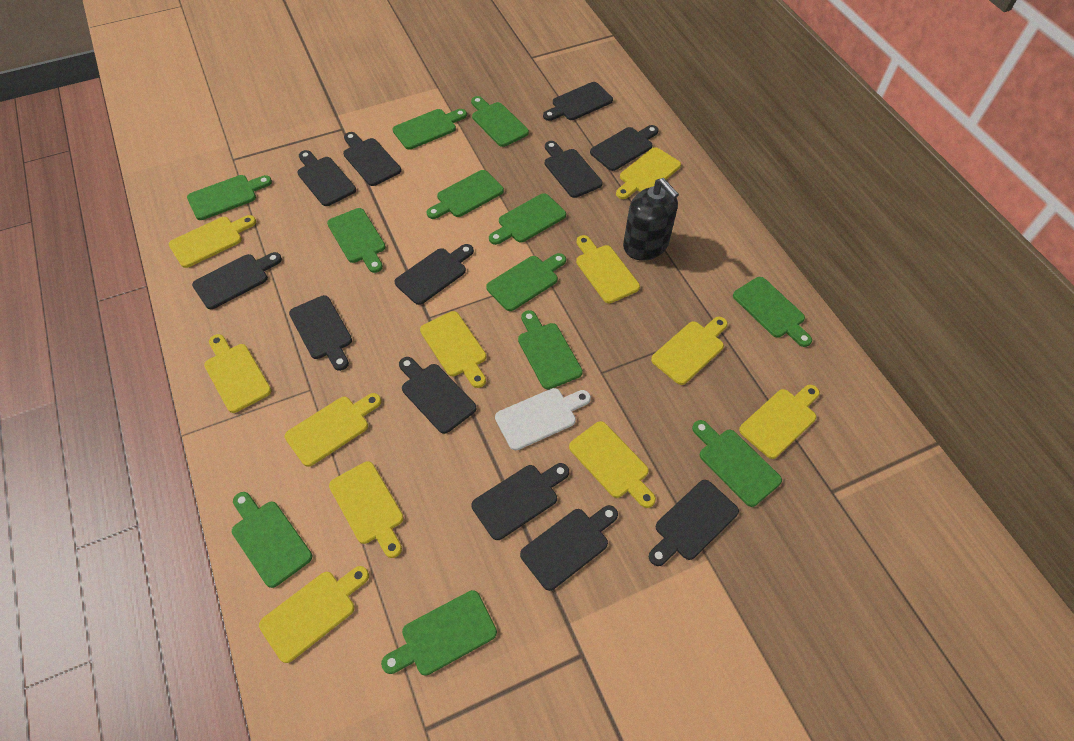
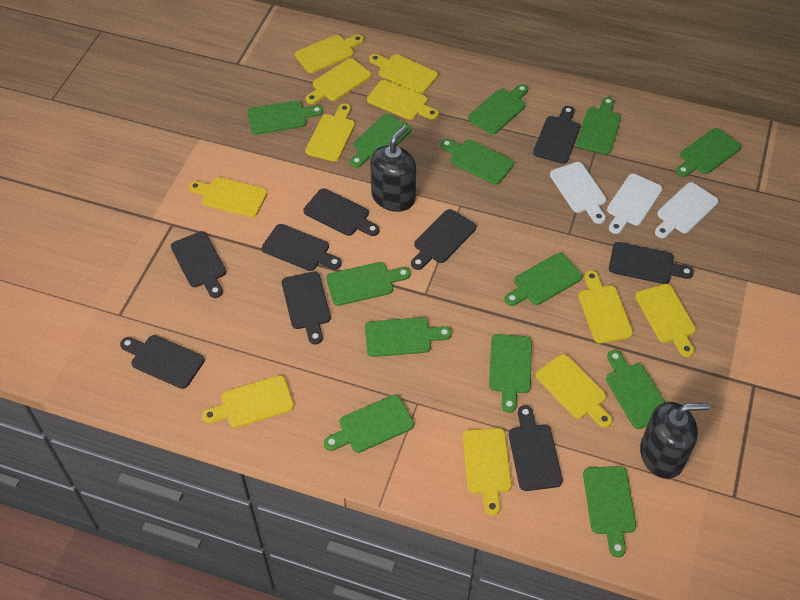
black cutting board: [192,252,282,309] [289,295,352,371] [297,150,356,206] [343,132,401,186] [395,244,474,305] [399,357,476,434] [471,463,569,540] [520,505,618,591] [543,82,613,121] [545,141,603,198] [590,125,659,171] [649,480,739,566] = 12 -> [120,335,204,389] [171,231,226,298] [262,224,342,271] [282,272,331,344] [303,188,380,236] [411,209,476,270] [509,405,563,491] [533,106,580,164] [609,242,694,284] = 9
black soap dispenser: [623,178,679,261] = 1 -> [370,125,416,212] [640,402,710,479] = 2
green cutting board: [187,175,272,220] [232,492,312,588] [327,208,386,273] [381,590,497,676] [393,109,467,150] [427,170,504,219] [471,96,529,147] [486,253,566,311] [489,193,566,245] [518,310,583,389] [692,420,782,507] [733,277,812,347] = 12 -> [248,100,323,135] [324,395,414,453] [326,262,411,306] [350,114,412,168] [365,317,452,357] [440,139,514,185] [468,84,528,134] [489,334,532,413] [505,253,582,306] [576,97,621,154] [583,466,636,557] [606,350,665,429] [676,128,741,177] = 13
white cutting board: [495,388,591,450] = 1 -> [550,162,606,224] [607,174,663,234] [655,182,719,238] = 3

